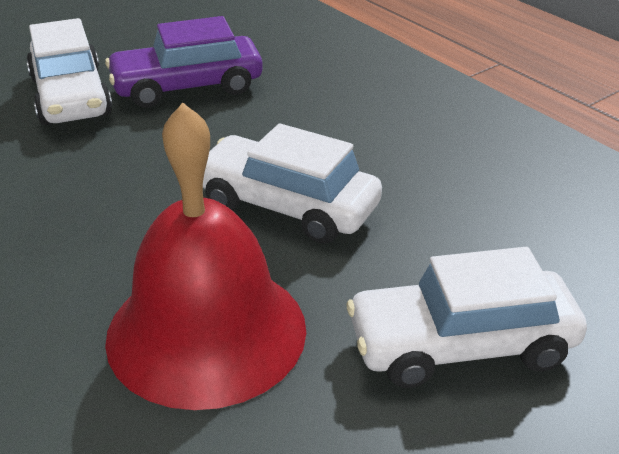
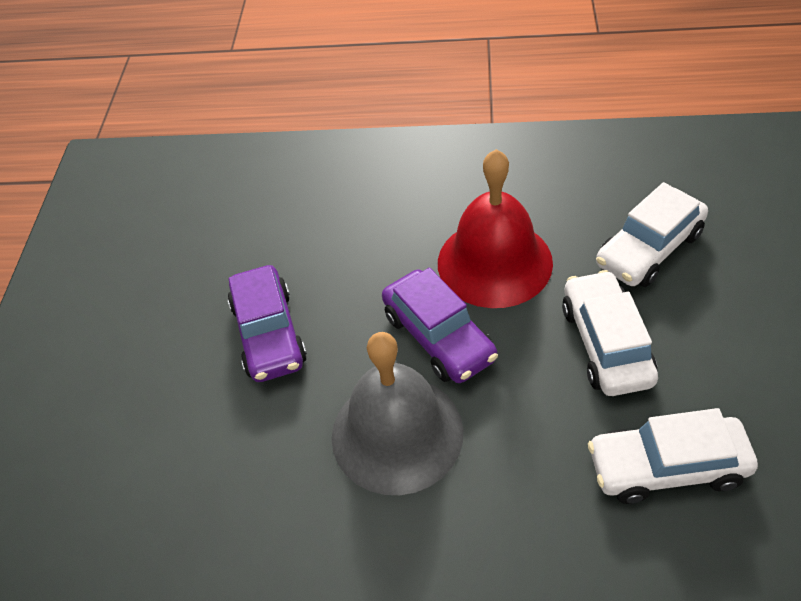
grey bell: none = 0 -> [332,332,463,495] = 1
purple car: [105,16,263,108] = 1 -> [228,265,307,382] [382,268,498,383] = 2

